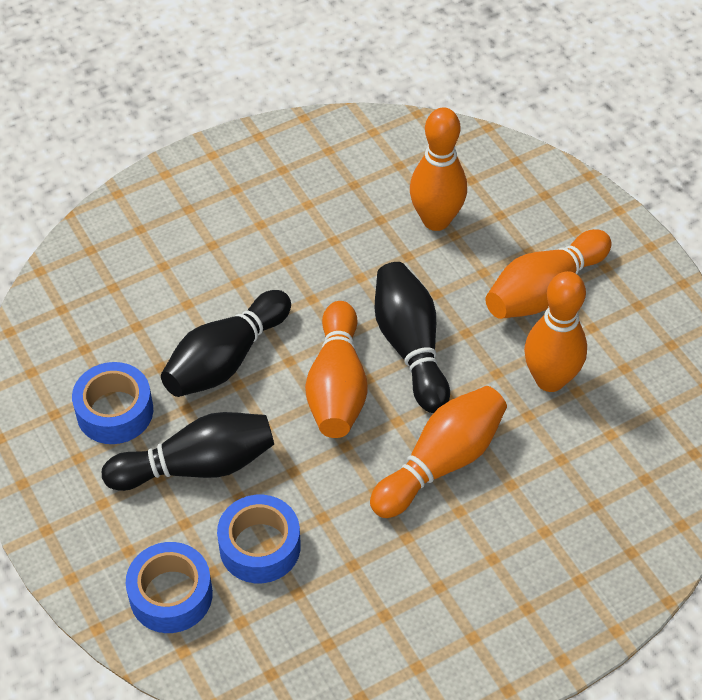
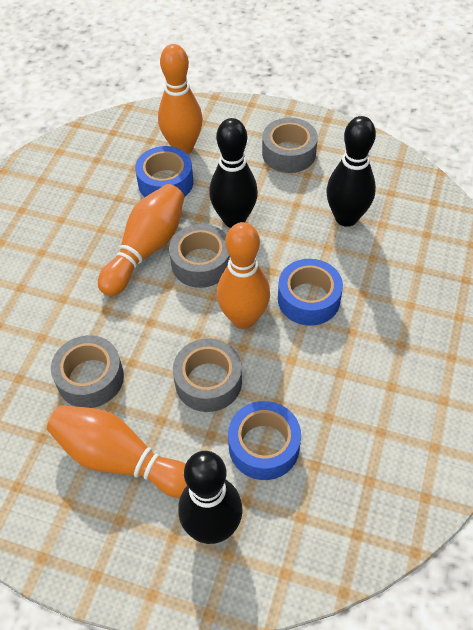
grey tape: none = 0 -> [51,335,124,408] [169,224,230,288] [173,339,242,412] [262,118,318,173] = 4
orange bowling pin: [305,301,368,438] [370,386,507,518] [410,107,467,231] [486,229,612,319] [524,271,587,392] = 5 -> [47,405,187,498] [98,184,184,296] [158,44,203,154] [217,222,270,329] = 4

